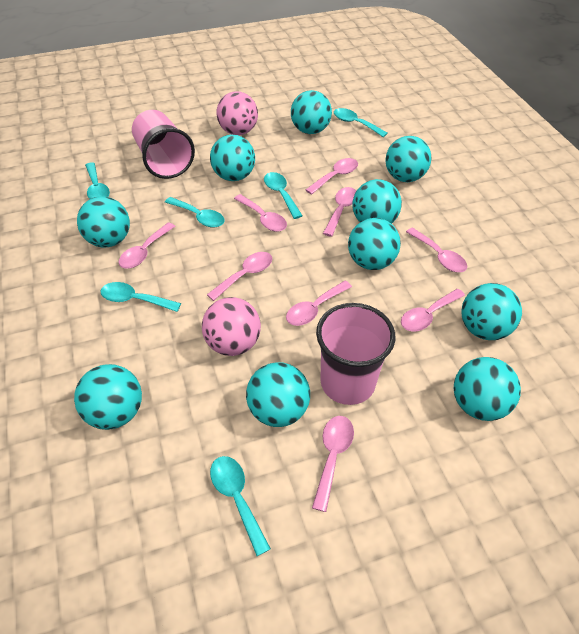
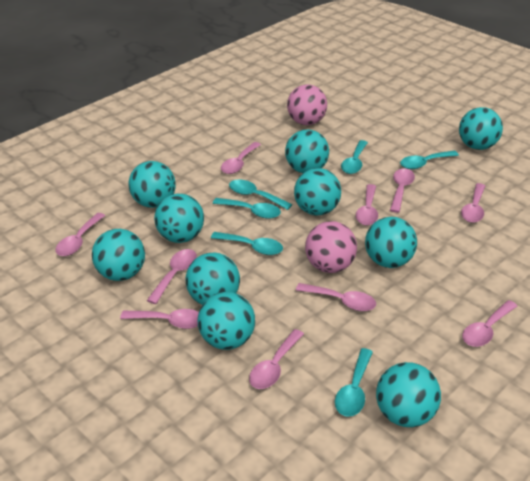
pink cup: [132,110,195,179] [316,303,395,405] = 2 -> none = 0
pink spoon: [119,222,176,269] [207,252,272,301] [234,194,287,232] [286,281,352,326] [306,158,358,195] [312,416,354,512] [323,187,356,237] [401,289,465,331] [406,228,467,272] = 9 -> [55,213,105,256] [120,309,199,329] [147,249,197,304] [221,142,261,174] [249,329,304,389] [296,283,376,311] [356,184,378,225] [390,168,415,213] [461,183,485,223] [462,300,517,347] = 10

